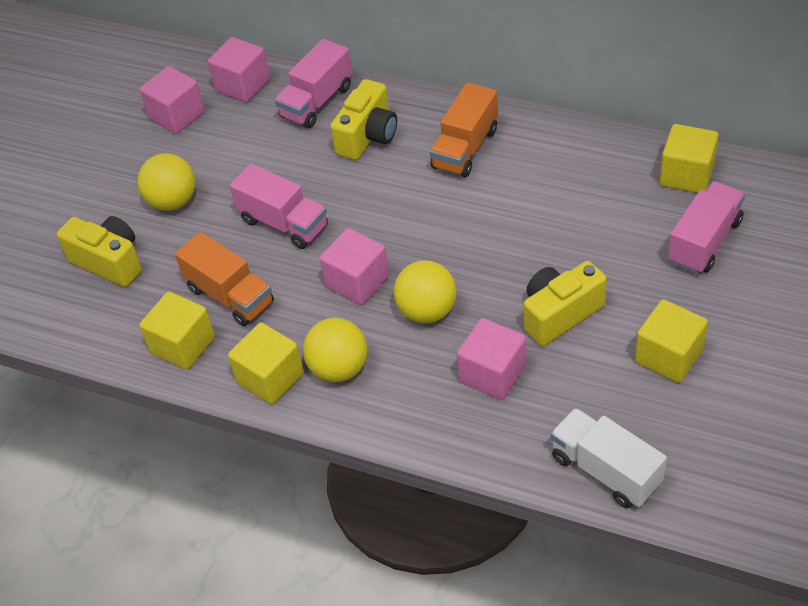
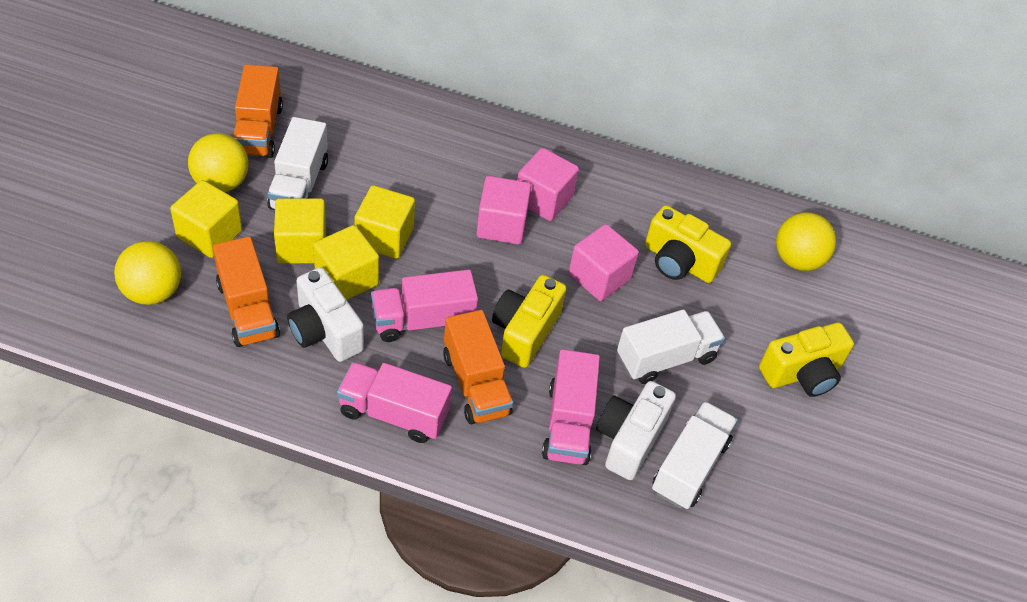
orange truck: [175,232,274,326] [430,82,498,177] = 2 -> [213,237,280,347] [233,65,283,158] [443,310,513,424] = 3
pink cube: [139,66,205,134] [208,37,270,102] [320,228,389,305] [457,318,526,400] = 4 -> [476,176,531,244] [517,148,579,221] [569,224,639,301] = 3
white camera: none = 0 -> [287,267,364,362] [596,381,676,480] = 2
white truck: [550,408,667,508] = 1 -> [267,117,328,210] [617,309,725,384] [652,401,738,509] = 3

